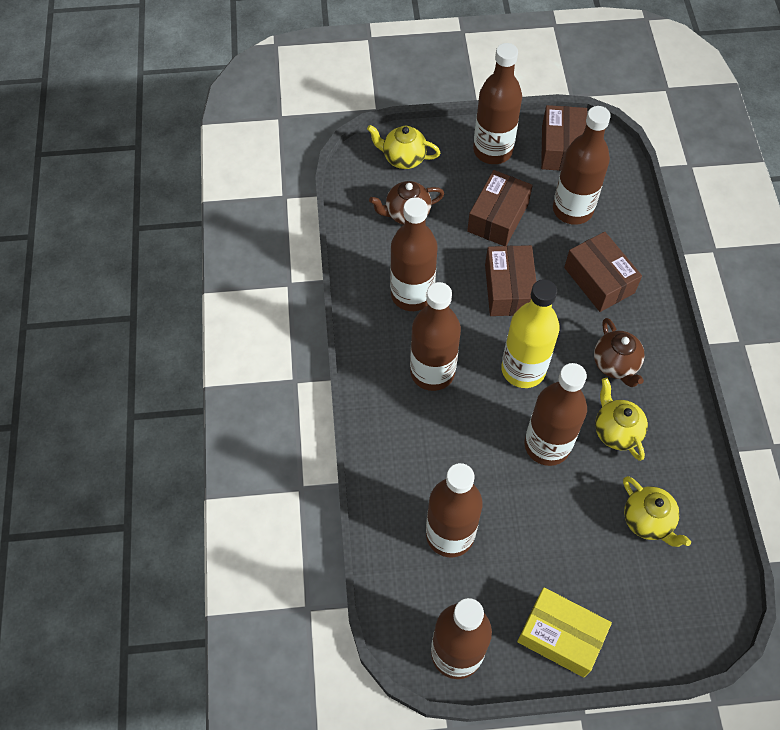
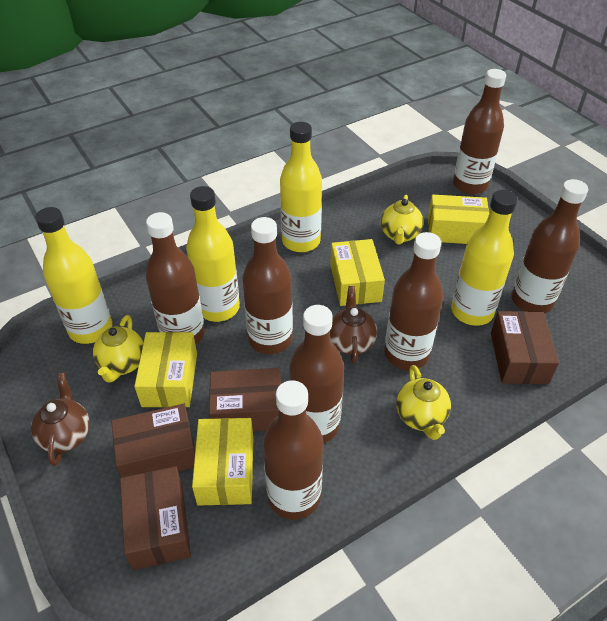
yellow bottle: [501,279,560,388] = 1 -> [35,207,112,344] [186,186,240,322] [280,122,322,252] [451,190,518,326] = 4
yellow box: [517,587,612,678] = 1 -> [134,332,197,407] [192,418,253,506] [330,239,385,306] [428,195,489,244] = 4

